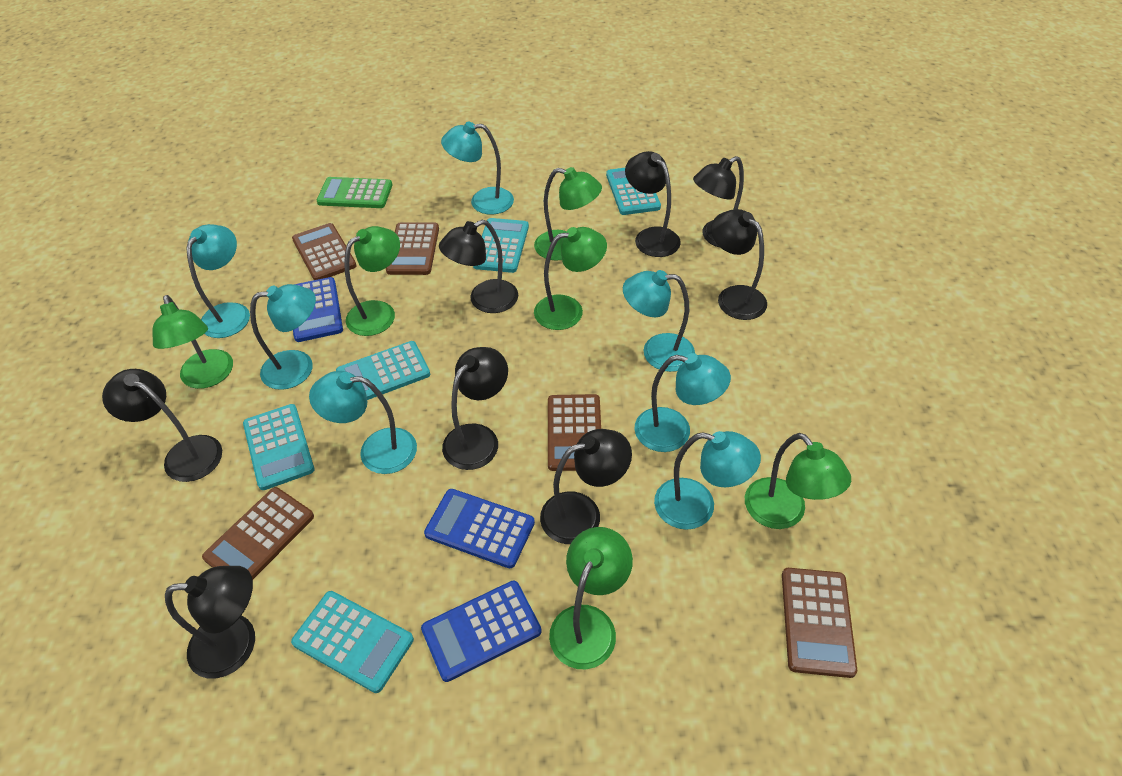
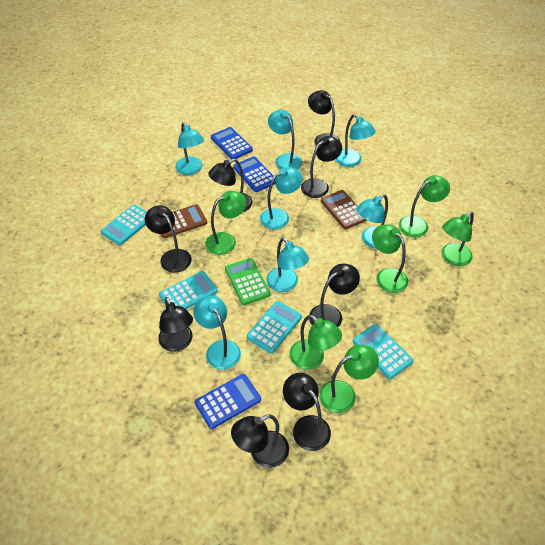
brown calculator: [202,487,314,580] [292,223,357,280] [386,222,439,275] [548,394,601,471] [782,568,857,678] = 5 -> [161,204,207,238] [321,190,367,229] = 2
turquoise calculator: [243,404,314,490] [291,591,414,693] [336,341,430,400] [473,218,529,273] [606,168,661,215] = 5 -> [101,205,147,245] [159,271,218,309] [247,301,302,353] [353,324,414,379] = 4

